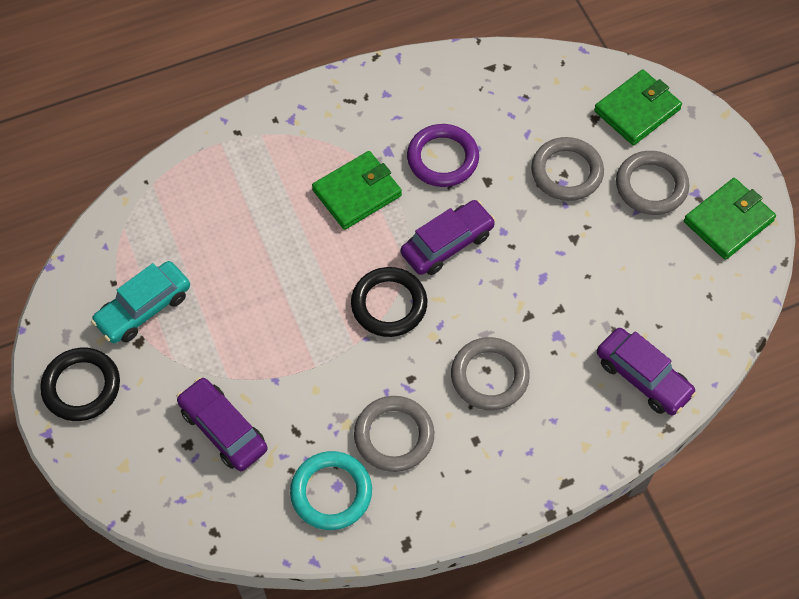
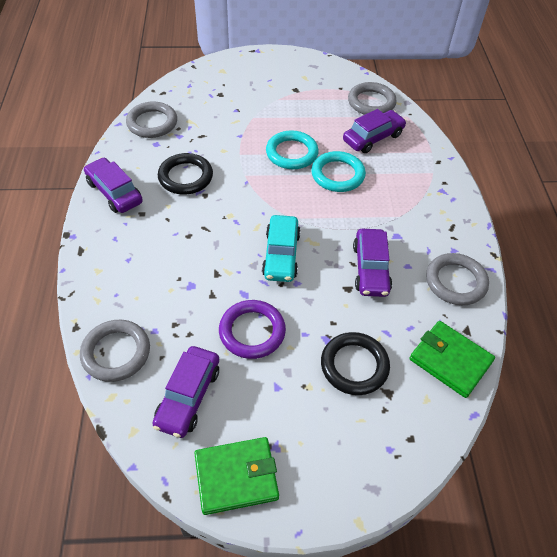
green wallet: [312,151,402,230] [594,69,682,145] [684,178,776,260] = 3 -> [194,437,279,515] [410,321,495,398] = 2
purple car: [176,377,268,471] [401,200,496,275] [597,328,697,416] = 3 -> [84,157,143,213] [152,346,219,438] [343,109,407,153] [353,229,392,297] = 4
turquoise ring: [290,451,372,530] = 1 -> [266,130,319,169] [311,151,366,192] = 2

